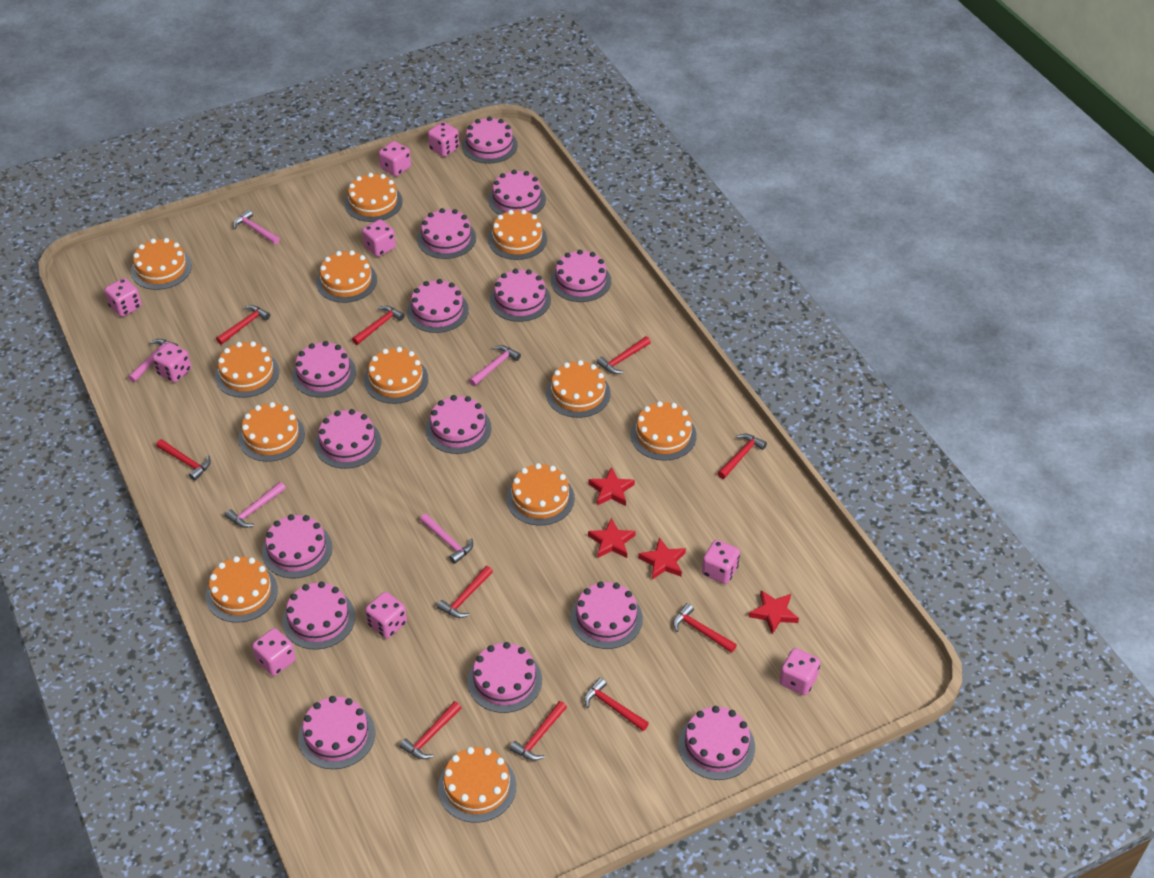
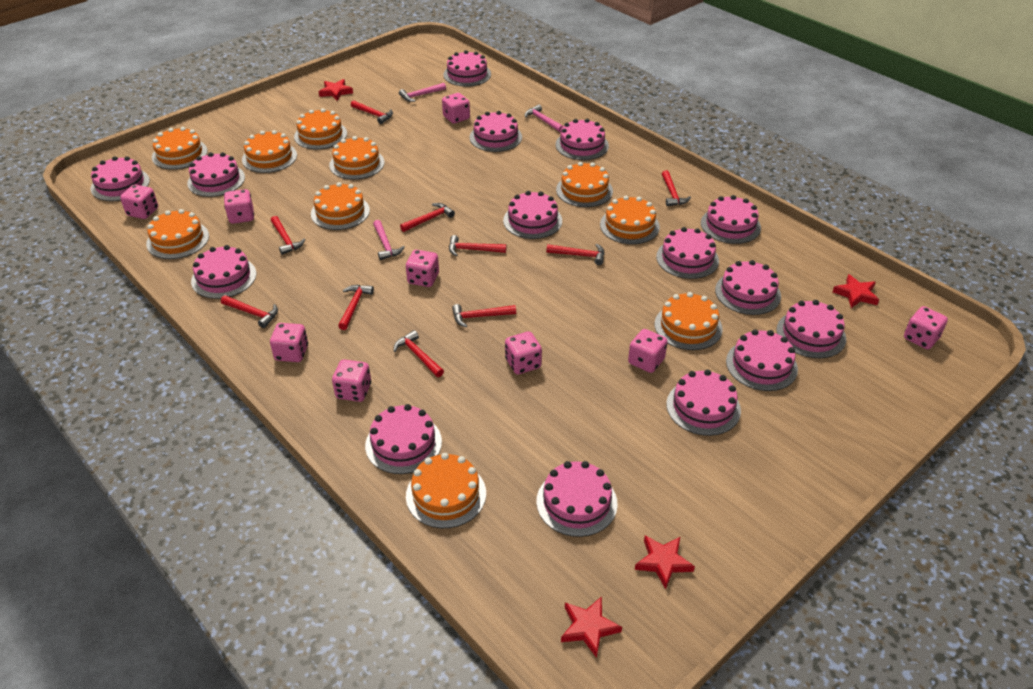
orange cake: [131,238,192,290] [206,556,278,623] [215,341,279,398] [238,402,305,462] [316,250,377,303] [345,173,403,222] [364,347,428,404] [438,747,516,823] [488,209,547,260] [506,463,575,526] [546,360,611,418] [630,401,697,461] = 12 -> [146,209,209,259] [152,127,208,169] [242,130,297,173] [294,108,347,149] [311,182,370,230] [329,136,385,180] [406,453,486,528] [556,162,613,207] [600,196,660,244] [655,292,723,350] = 10
pink hammer: [128,339,178,383] [225,482,286,528] [233,210,280,244] [420,514,473,564] [469,345,521,386] = 5 -> [373,220,405,260] [399,83,446,102] [525,104,563,132] = 3

